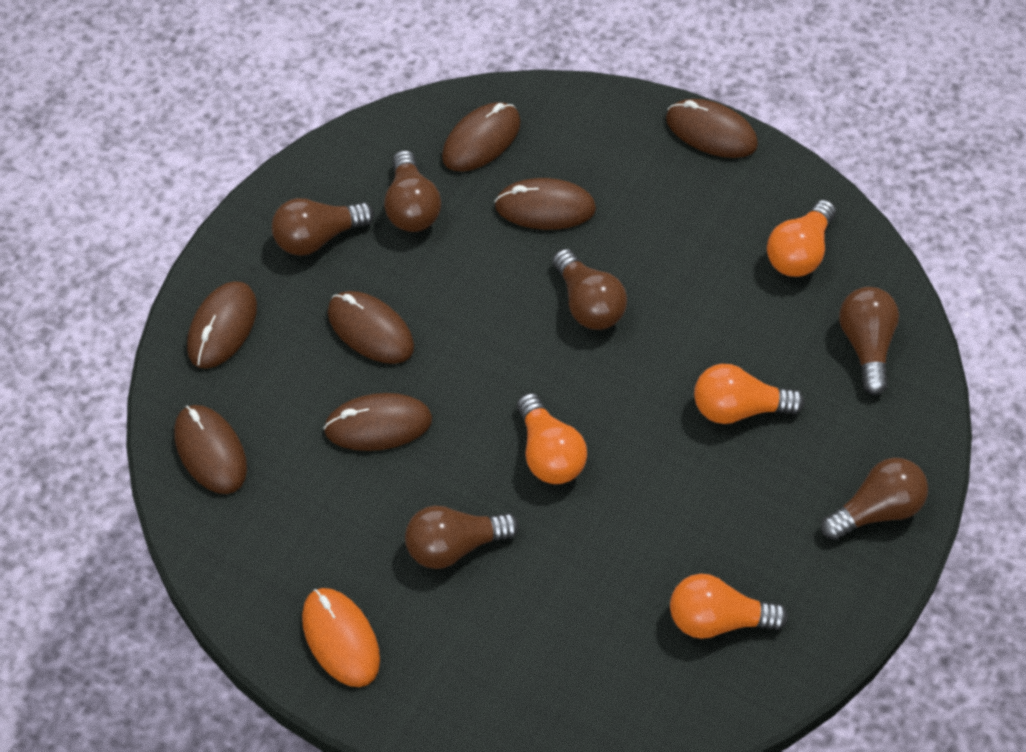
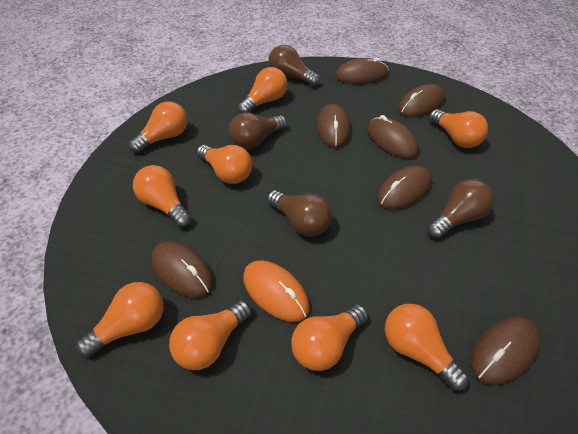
brown light bulb: [272,198,374,256] [384,150,441,232] [405,506,519,569] [552,249,627,330] [821,458,928,540] [839,287,899,395] = 6 -> [229,112,287,149] [267,190,332,236] [269,45,320,86] [427,179,494,239] = 4
orange light bulb: [517,393,587,484] [670,574,788,639] [694,364,805,424] [767,200,836,277] = 4 -> [76,282,164,358] [129,102,187,153] [133,165,191,228] [169,300,251,370] [196,145,252,184] [237,67,288,114] [291,304,368,371] [385,304,469,391] [429,109,488,148] = 9

